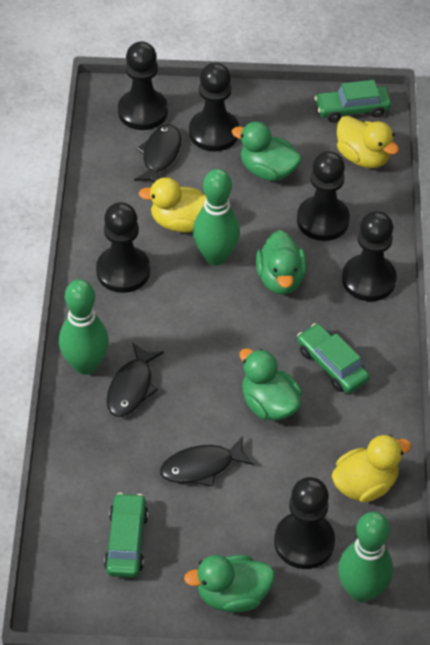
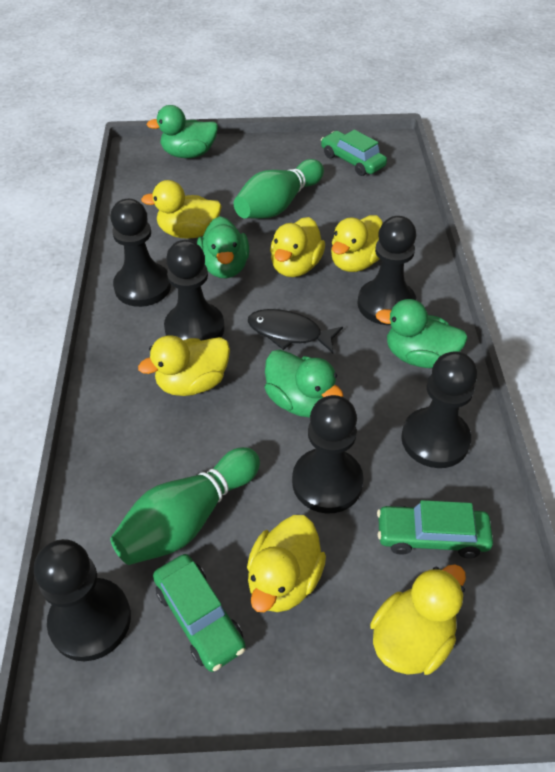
black fish: [107,342,164,417] [134,124,181,182] [160,436,254,486] = 3 -> [248,309,343,353] = 1
green bowling pin: [59,279,109,375] [193,169,240,265] [338,512,393,602] = 3 -> [110,447,260,565] [234,159,324,219] = 2
yellow duck: [139,177,206,233] [332,435,411,503] [337,116,399,168] = 3 -> [138,335,230,396] [141,180,222,239] [247,515,326,612] [270,217,325,277] [331,215,383,272] [370,564,466,675] = 6

